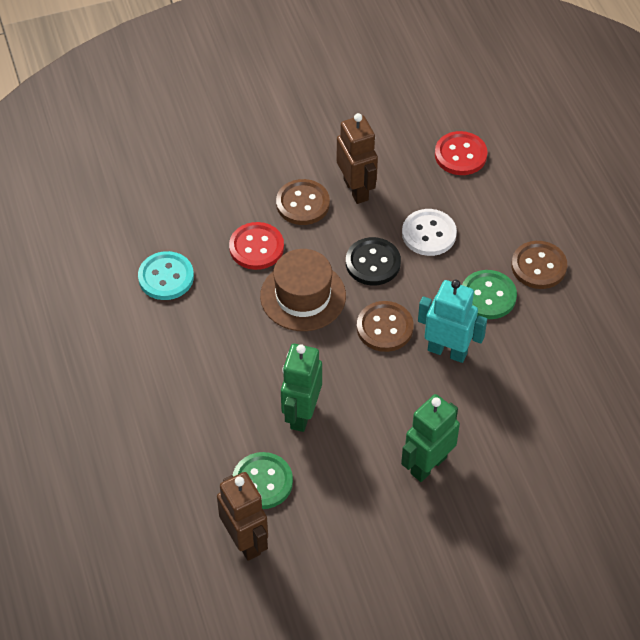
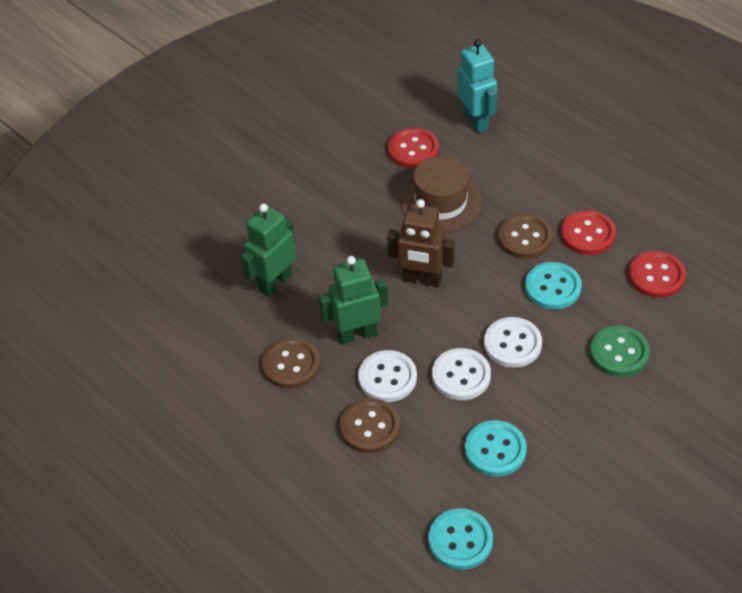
black button: [346,237,401,285] = 1 -> none = 0
brown robot: [217,472,268,561] [337,113,378,204] = 2 -> [387,199,455,287] = 1
green button: [233,452,293,509] [462,270,517,319] = 2 -> [590,325,650,377] = 1
red button: [229,222,284,270] [435,131,488,175] = 2 -> [388,128,439,168] [561,210,616,255] [628,251,686,298] = 3
turquoise button: [138,251,194,300] = 1 -> [428,508,493,570] [465,420,527,477] [525,262,582,310] = 3
white button: [402,209,457,256] = 1 -> [358,350,417,402] [432,348,491,400] [484,317,542,368] = 3

